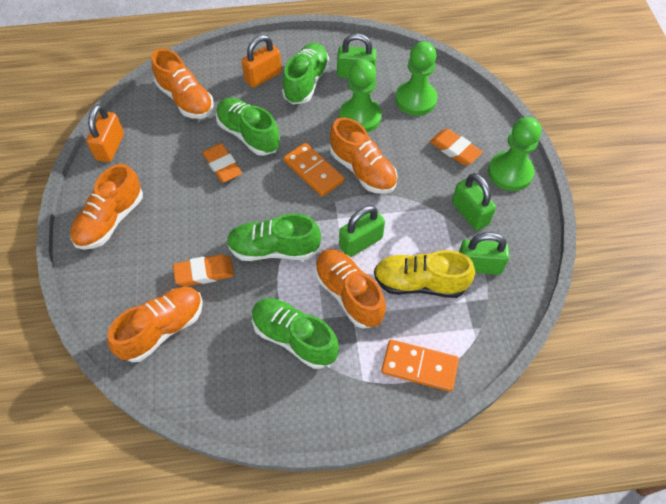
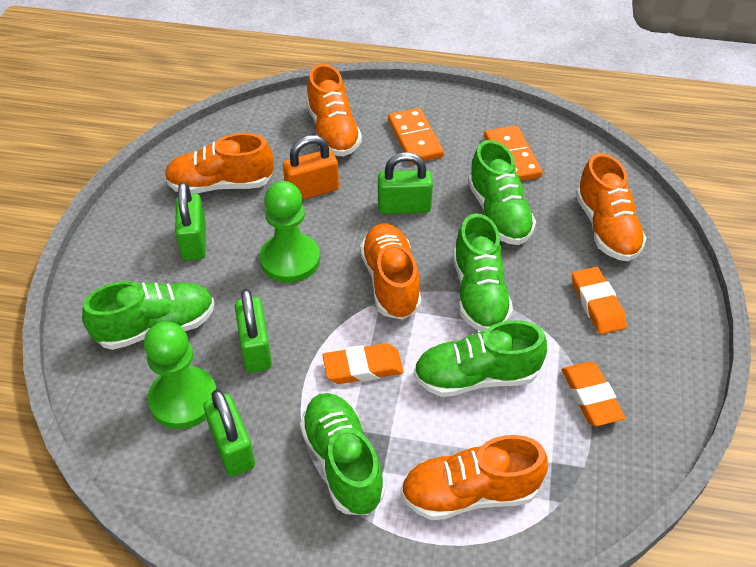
green pawn: [339,59,382,132] [395,42,438,116] [488,117,541,191] = 3 -> [144,322,217,429] [260,181,320,283] = 2
green shoe: [216,98,280,156] [227,213,321,261] [252,298,339,369] [282,43,330,104] = 4 -> [82,281,215,350] [300,393,385,515] [414,320,547,397] [453,213,513,332] [468,140,536,245] = 5
orange padlock: [86,104,124,162] [241,35,282,88] = 2 -> [283,135,339,200] = 1
yellow shoe: [374,250,475,298] = 1 -> none = 0

